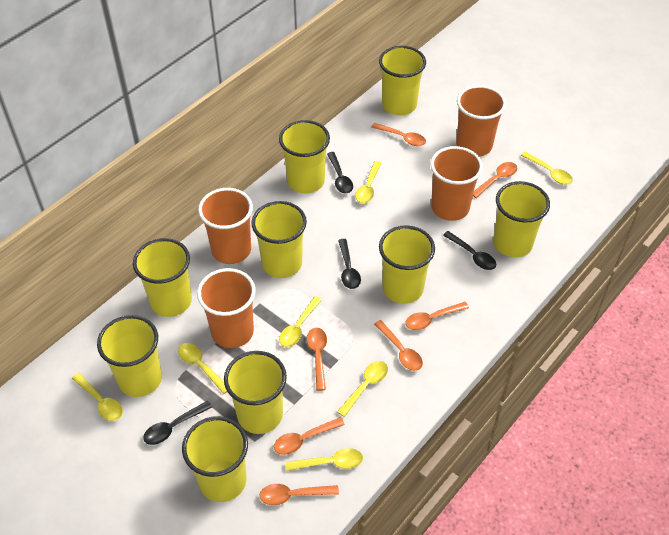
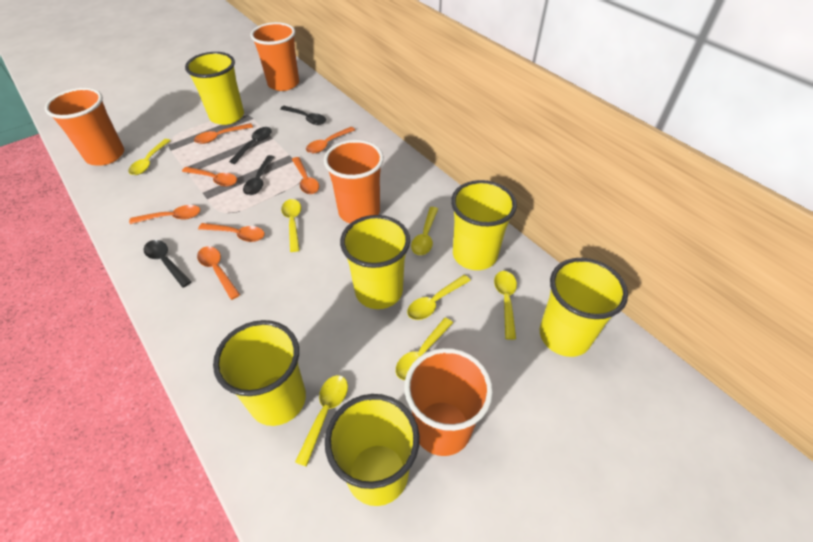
yellow cup: [97,315,162,397] [133,238,192,317] [182,416,248,502] [224,351,287,434] [252,201,307,278] [279,120,330,194] [379,46,426,115] [379,226,435,304] [493,181,550,258] = 9 -> [185,52,244,125] [213,320,306,426] [325,394,420,506] [340,215,410,309] [451,180,517,270] [540,258,628,357] = 6

